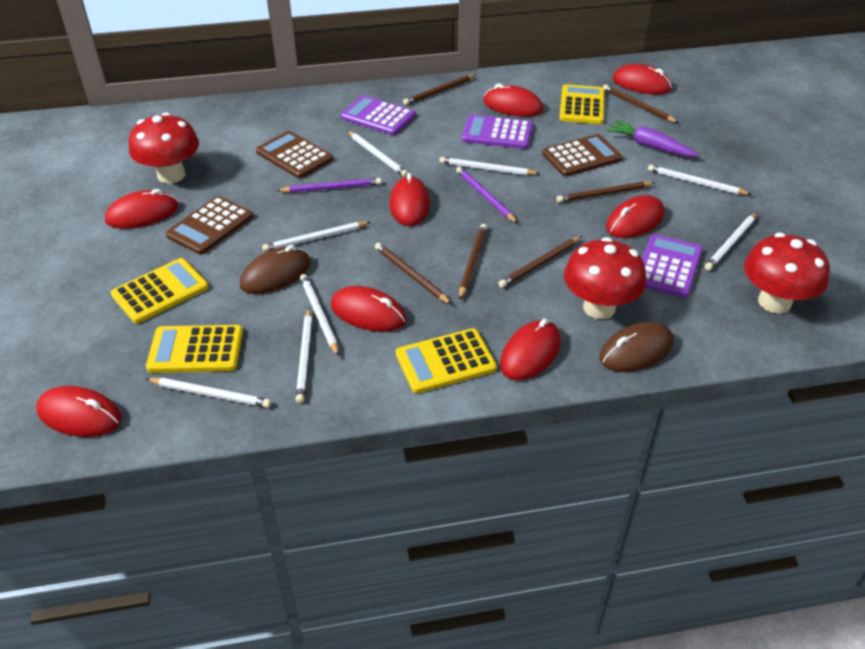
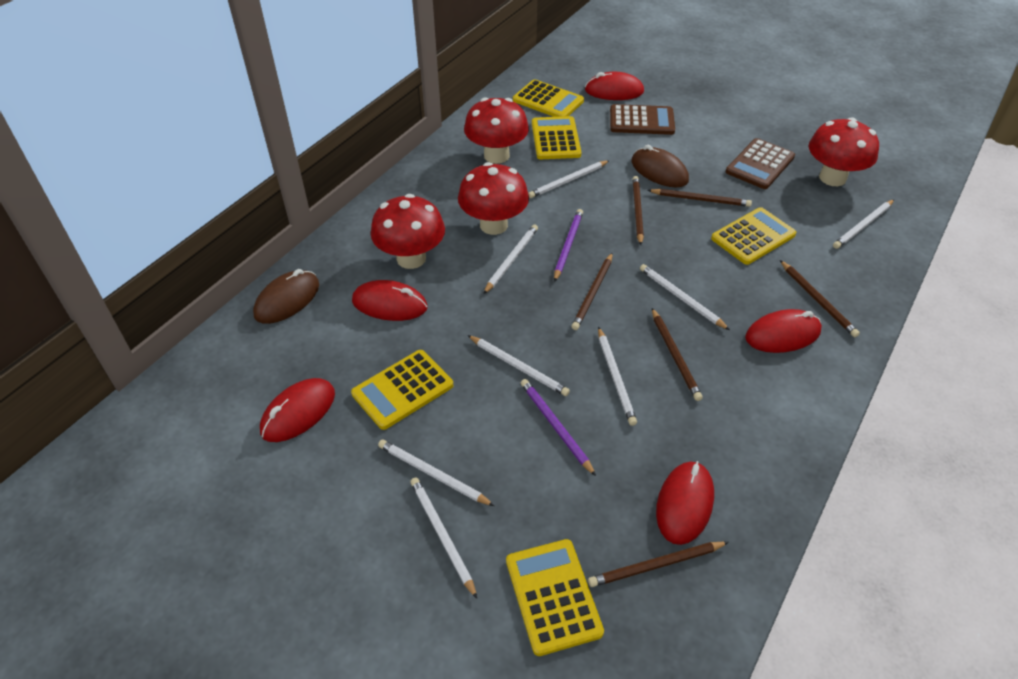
brown calculator: [166,196,253,255] [256,131,333,178] [542,134,623,177] = 3 -> [610,104,675,135] [726,138,795,189] = 2
purple calculator: [341,95,416,135] [462,114,533,149] [642,234,703,298] = 3 -> none = 0
purple carrot: [606,120,699,157] = 1 -> none = 0
red mouse: [36,386,121,437] [105,189,178,229] [331,286,406,332] [389,173,430,226] [484,84,543,117] [500,318,561,380] [606,195,664,238] [613,64,672,95] = 8 -> [260,378,335,442] [352,280,428,321] [585,72,644,100] [656,461,714,545] [745,309,822,353] = 5
red mushroom: [129,112,199,184] [564,237,646,319] [744,233,830,314] = 3 -> [371,194,445,269] [458,162,529,235] [464,98,529,164] [809,117,879,186] = 4
yellow calculator: [111,258,209,324] [146,325,243,373] [396,328,497,393] [559,84,605,124] = 4 -> [351,350,453,430] [506,539,604,656] [513,79,584,117] [532,116,581,159] [711,207,796,265] = 5

